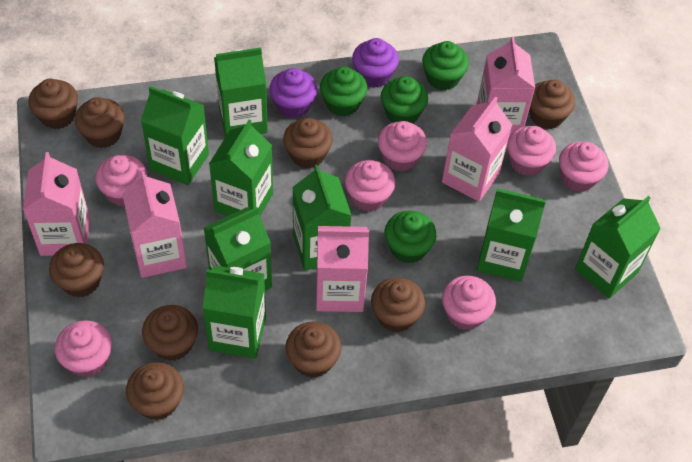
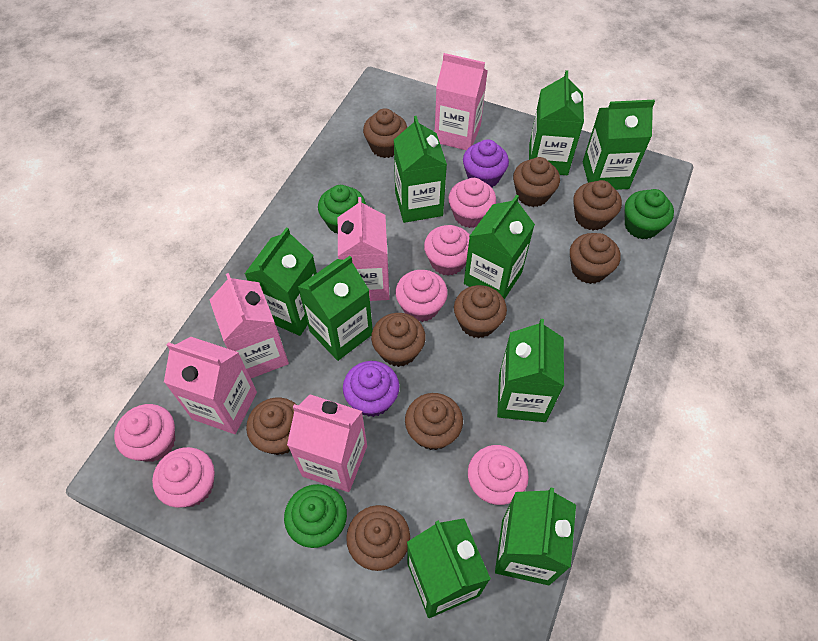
green carton: [141,86,209,185] [202,265,266,359] [204,207,272,291] [209,120,273,216] [214,47,268,137] [292,165,352,271] [477,188,546,282] [575,196,661,298] = 8 -> [244,227,317,336] [298,256,373,361] [394,116,447,223] [407,518,491,618] [464,195,535,299] [495,488,576,585] [497,319,564,422] [529,70,584,175] [583,100,655,190] = 9
green cupcake: [320,67,367,117] [381,76,428,123] [385,211,437,263] [422,41,469,91] = 4 -> [284,484,347,548] [318,185,366,234] [624,189,674,239] = 3
pink cupcake: [55,320,112,377] [95,155,147,207] [345,160,395,211] [378,121,427,172] [442,276,496,330] [507,126,556,176] [559,142,609,192] = 7 -> [114,404,175,462] [152,447,215,508] [396,270,448,322] [424,225,470,276] [448,178,496,228] [468,445,529,505] = 6

